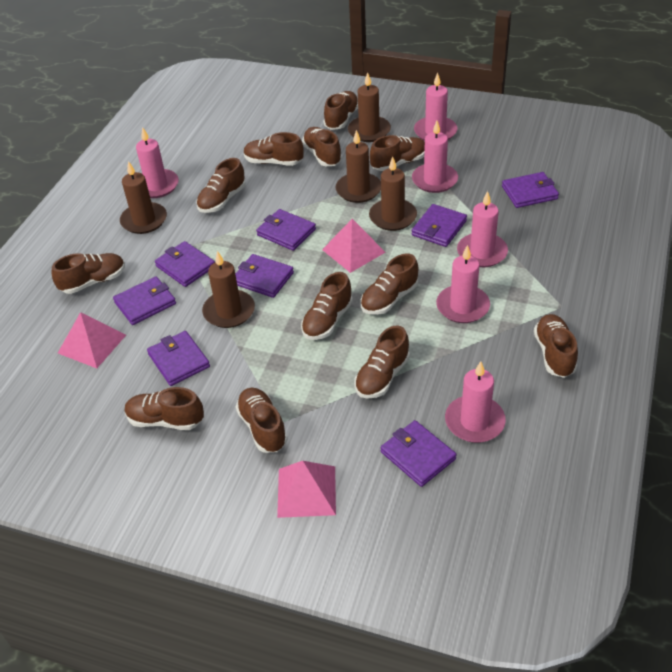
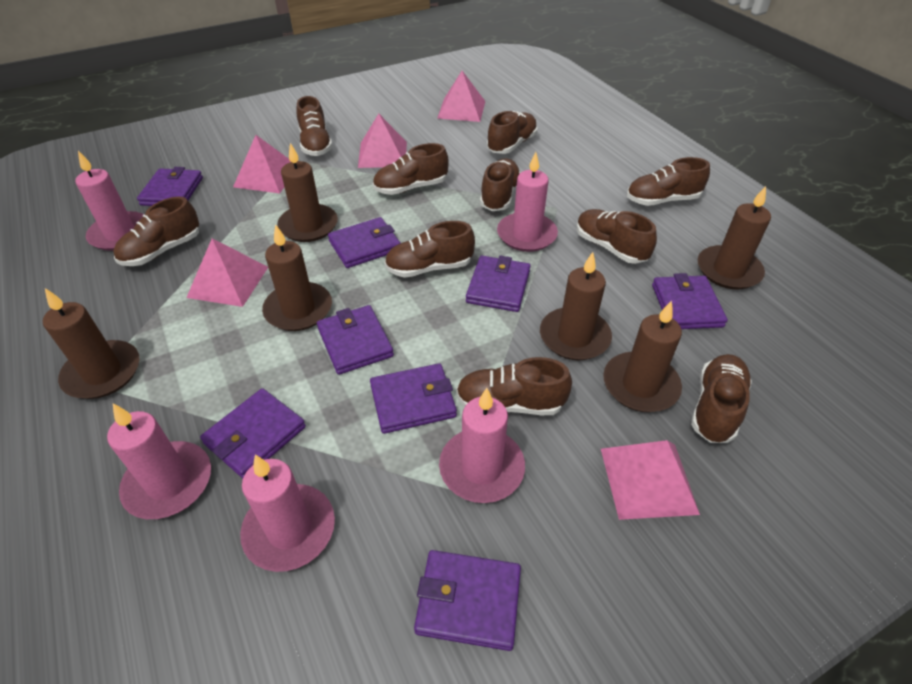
brown candle: [120,161,167,234] [202,251,255,328] [336,130,381,203] [348,72,391,142] [369,156,417,231] = 5 -> [43,288,140,399] [262,224,332,331] [277,143,338,242] [540,252,612,360] [603,301,682,412] [697,186,771,290] = 6
brown shoe: [52,253,125,294] [125,387,204,430] [196,158,246,213] [236,388,288,453] [244,132,304,166] [301,272,353,340] [302,127,342,166] [324,91,358,130] [354,325,410,399] [361,253,418,315] [370,135,425,171] [534,314,578,378] = 12 -> [113,197,199,266] [297,96,333,156] [373,143,449,195] [384,221,475,278] [456,357,572,415] [480,159,521,211] [487,111,538,154] [577,209,657,264] [627,157,710,206] [691,354,752,443] = 10
pink candle: [136,127,179,198] [412,121,458,193] [414,72,457,141] [436,245,490,323] [445,361,506,443] [457,191,508,267] = 6 -> [75,151,144,251] [107,404,211,519] [240,455,335,572] [439,388,525,503] [497,152,558,252] = 5
pink pyramid: [58,312,126,368] [277,461,336,518] [322,219,385,273] = 3 -> [186,238,268,307] [233,135,291,193] [358,114,407,168] [437,71,485,122] [601,440,700,520] = 5

